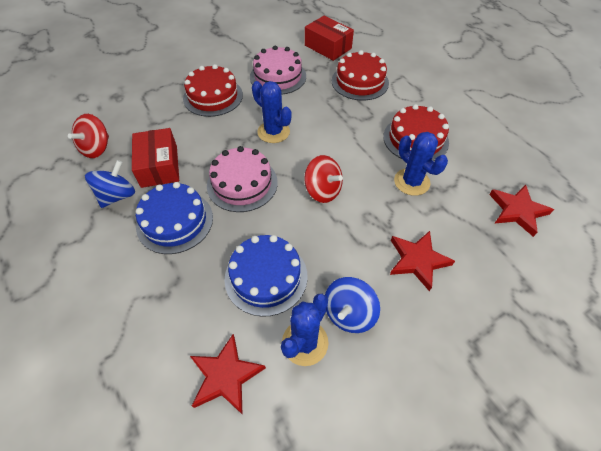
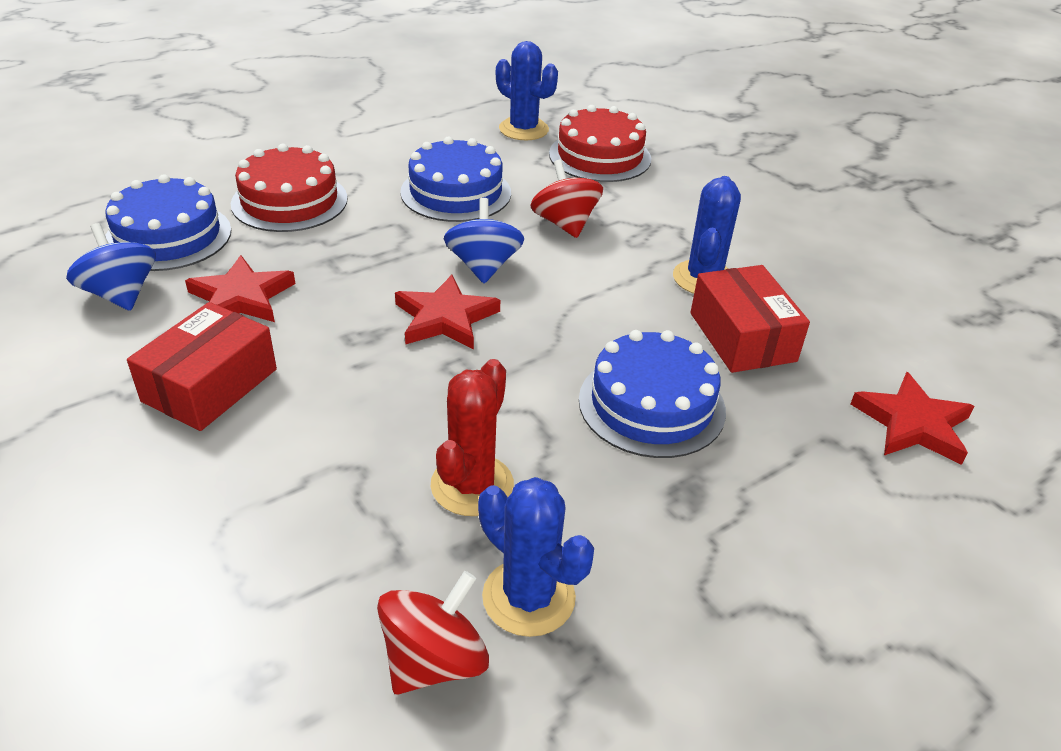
blue cake: [136,182,213,254] [224,235,308,317] = 2 -> [105,174,231,271] [400,137,511,222] [579,330,726,458] = 3
pink cake: [207,146,278,212] [250,45,306,95] = 2 -> none = 0
red cactus: none = 0 -> [430,359,514,516] = 1
red cake: [183,64,243,117] [332,50,389,100] [383,104,449,161] = 3 -> [231,144,348,232] [549,105,651,182] = 2

